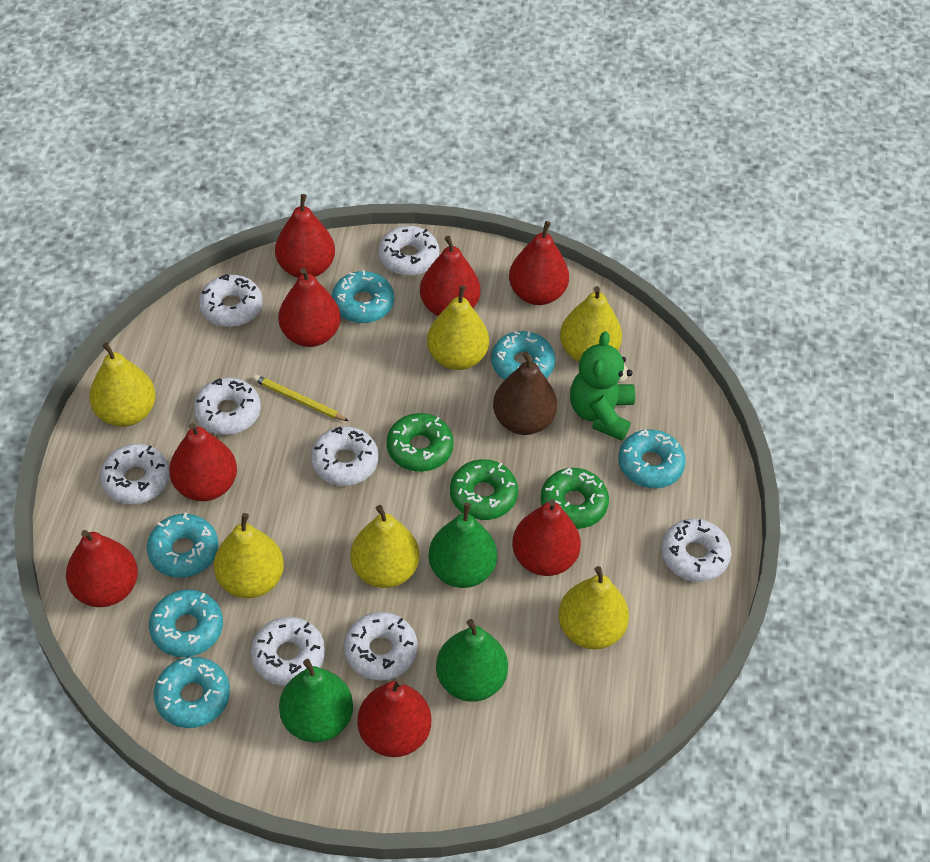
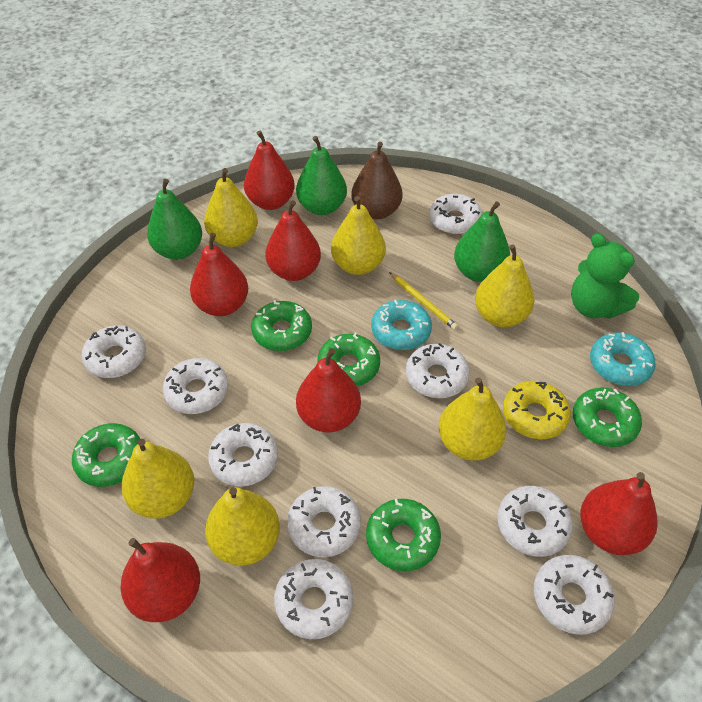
green donut: [387,413,454,472] [450,459,518,520] [541,468,609,529] = 3 -> [72,423,140,487] [251,300,312,351] [318,332,380,386] [366,499,441,571] [573,387,642,447] = 5
red pear: [66,530,138,607] [169,423,237,501] [275,194,335,278] [278,268,341,347] [358,679,431,757] [420,236,480,316] [509,221,569,305] [512,499,581,576] = 8 -> [120,538,200,622] [190,233,248,316] [244,131,295,210] [265,200,321,281] [296,348,361,432] [580,472,658,555] = 6
turquoise donut: [147,513,219,578] [149,589,223,657] [154,657,230,728] [332,271,394,323] [491,331,555,380] [618,429,686,488] = 6 -> [371,300,432,350] [590,332,655,386] = 2
white donut: [100,444,170,504] [194,378,261,435] [199,274,263,327] [251,617,325,686] [311,426,379,486] [344,612,418,681] [378,226,440,276] [661,518,731,582] = 8 -> [82,325,146,378] [163,358,228,414] [208,423,278,486] [274,559,353,639] [287,486,361,557] [406,343,470,398] [429,194,482,235] [497,486,573,557] [534,555,615,635] = 9
yellow donut: none = 0 -> [503,381,571,439] = 1

